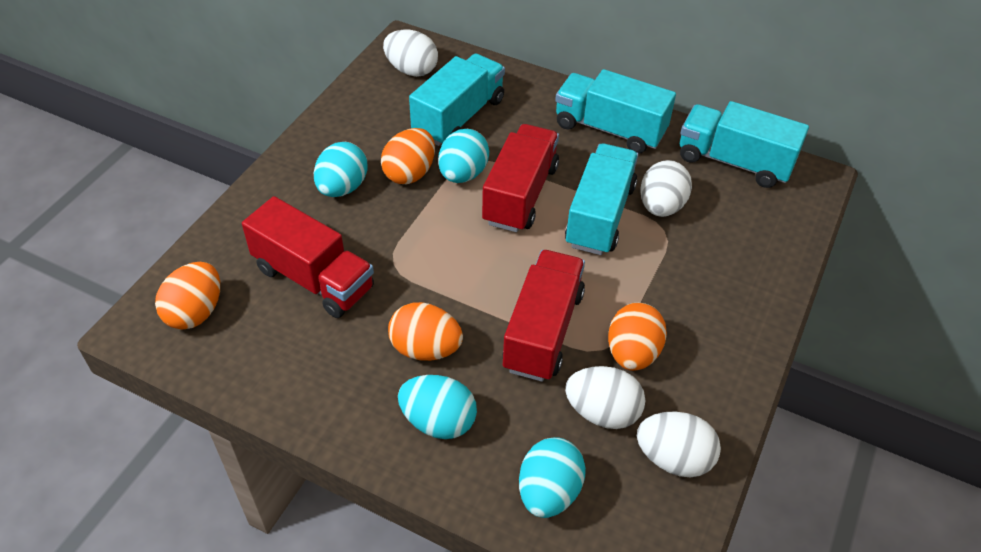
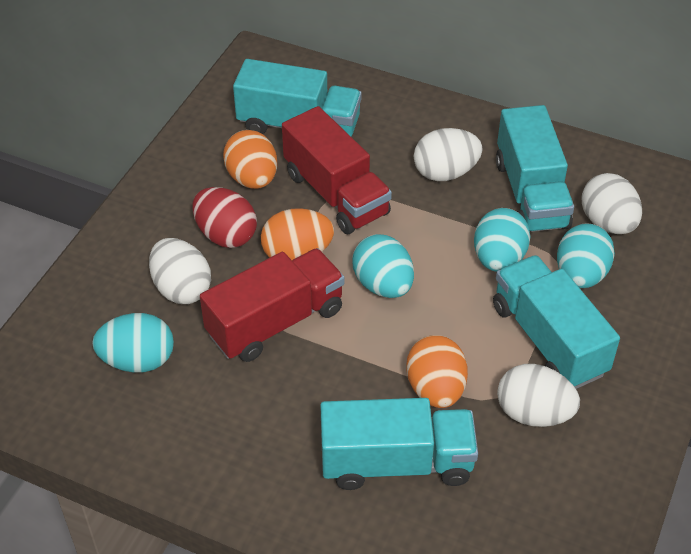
orange egg: [155,262,220,330] [381,128,435,184] [388,302,463,361] [608,303,667,371] = 4 -> [223,130,277,189] [261,208,334,260] [406,335,468,408] = 3
red egg: none = 0 -> [193,187,257,248] = 1
red truck: [242,196,374,318] [482,124,559,232] [502,250,585,382] = 3 -> [200,248,345,362] [282,106,392,234] = 2

